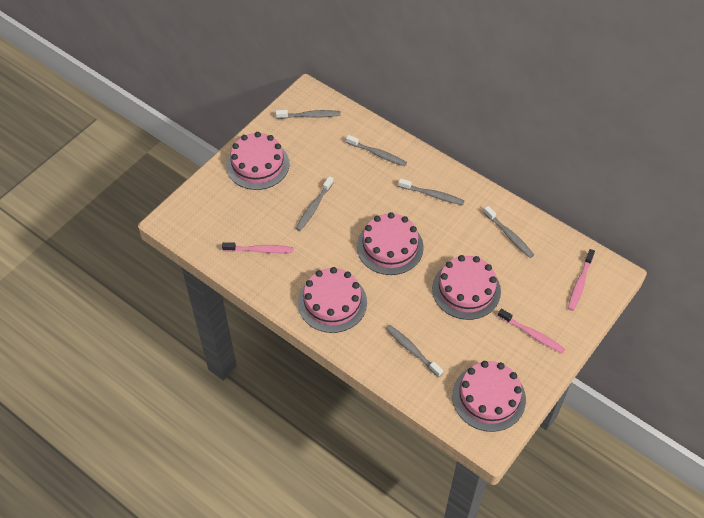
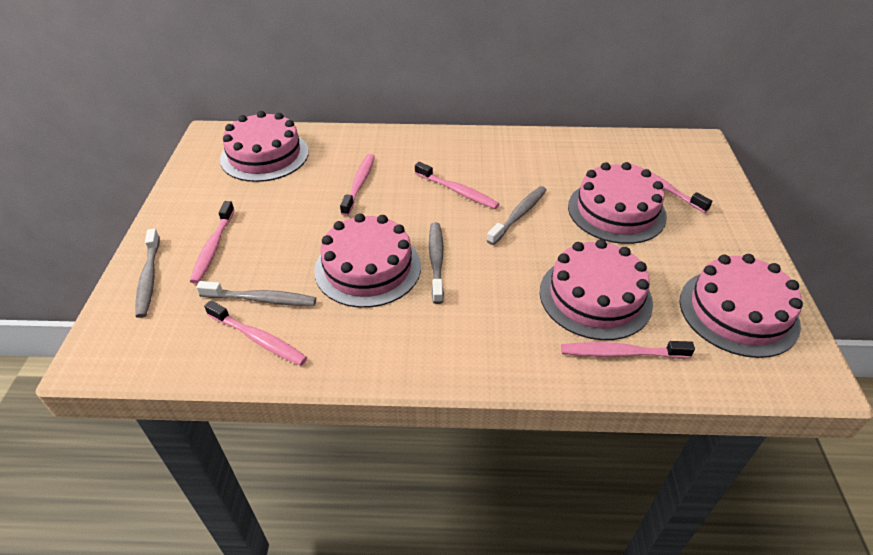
grey toothbrush: [276,110,341,119] [295,176,334,231] [346,135,407,166] [385,324,443,377] [398,178,465,205] [483,206,534,258] = 6 -> [135,229,160,318] [196,281,316,306] [429,222,444,304] [487,186,546,245] = 4
pink toothbrush: [222,242,293,253] [498,309,565,354] [568,249,595,311] = 3 -> [190,201,235,284] [204,300,307,365] [340,154,375,216] [415,162,499,209] [561,341,695,359] [628,162,713,213] = 6

